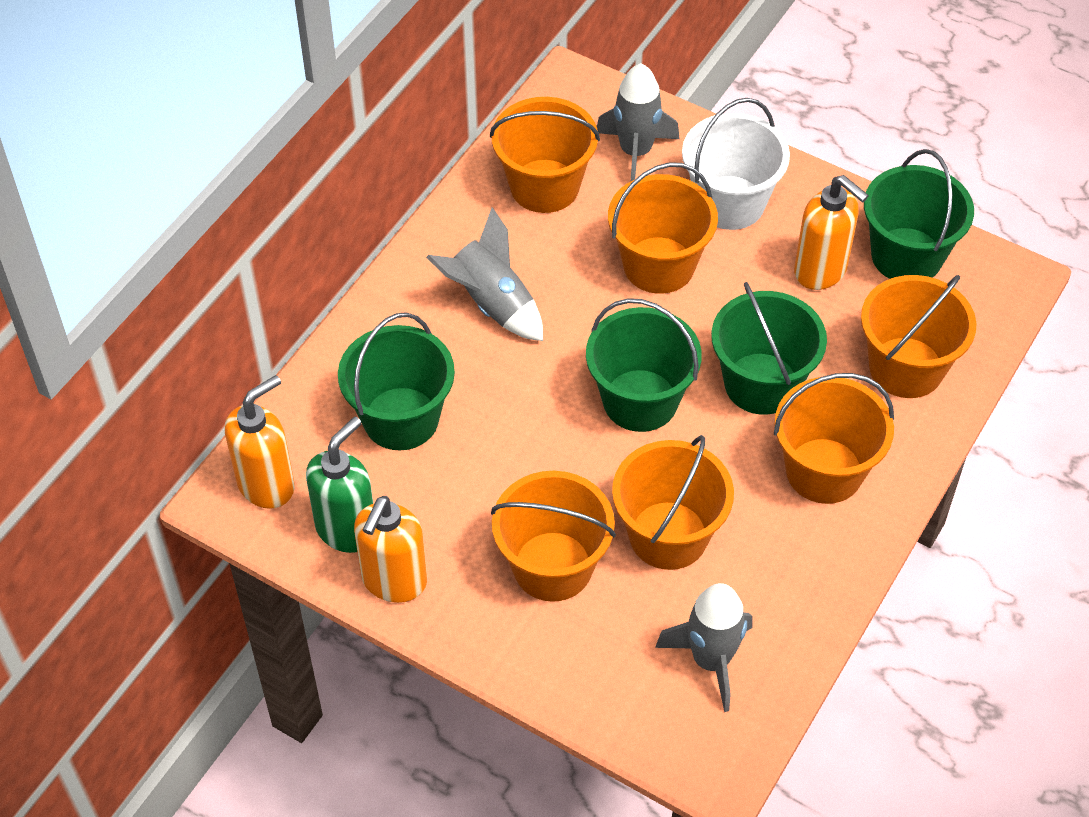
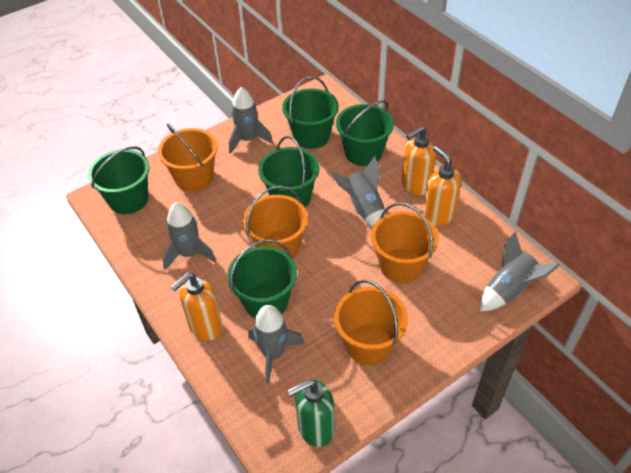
green bucket: [338,312,455,450] [586,298,702,432] [711,282,827,415] [864,149,974,279] = 4 -> [88,146,150,214] [227,239,297,318] [258,136,319,207] [282,76,339,149] [336,100,394,166] = 5
grey rocket: [426,207,543,341] [597,64,679,181] [655,583,753,712] = 3 -> [163,202,216,270] [229,87,273,154] [248,305,305,384] [331,156,386,228] [480,231,560,311] = 5
orange bucket: [490,97,600,213] [491,471,616,602] [608,162,718,294] [612,435,734,570] [774,373,894,504] [861,275,977,398] = 6 -> [158,124,218,192] [243,185,308,259] [334,280,408,365] [371,202,439,283] = 4
white bucket: [682,98,790,230] = 1 -> none = 0

